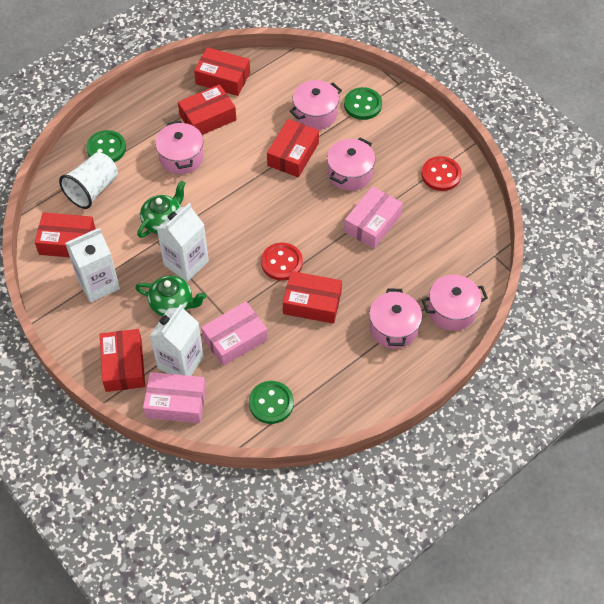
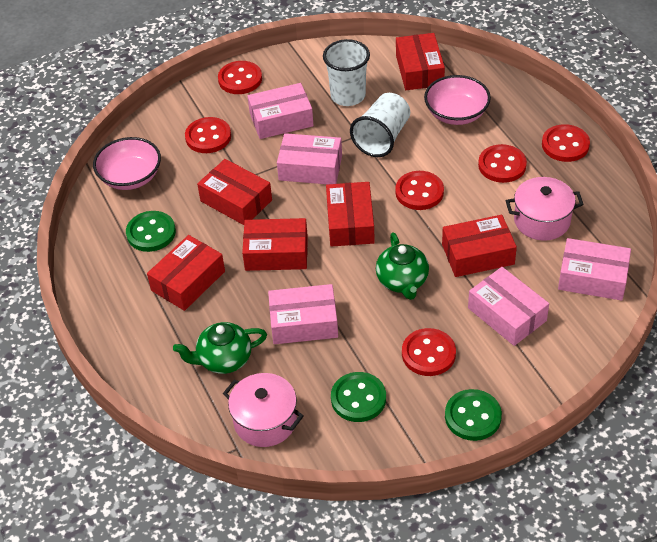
pink bowl: none = 0 -> [93,137,161,190] [424,75,491,125] = 2
pink box: [143,372,206,423] [201,301,268,366] [344,186,403,249] = 3 -> [248,83,314,139] [268,284,338,344] [277,133,342,184] [468,267,549,346] [558,238,631,301] = 5
pink pot: [155,120,204,174] [290,80,342,130] [327,138,375,191] [369,289,422,349] [422,275,488,331] = 5 -> [223,373,304,447] [506,177,584,241] = 2
red button: [261,243,303,281] [421,156,462,191] = 2 -> [185,117,231,153] [218,61,262,94] [395,171,444,210] [402,328,456,376] [478,144,527,183] [542,124,590,162] = 6
white carton: [65,228,120,303] [150,304,204,376] [157,203,209,282] = 3 -> none = 0
white cup: [59,152,118,209] = 1 -> [323,39,370,106] [350,93,410,157] = 2

